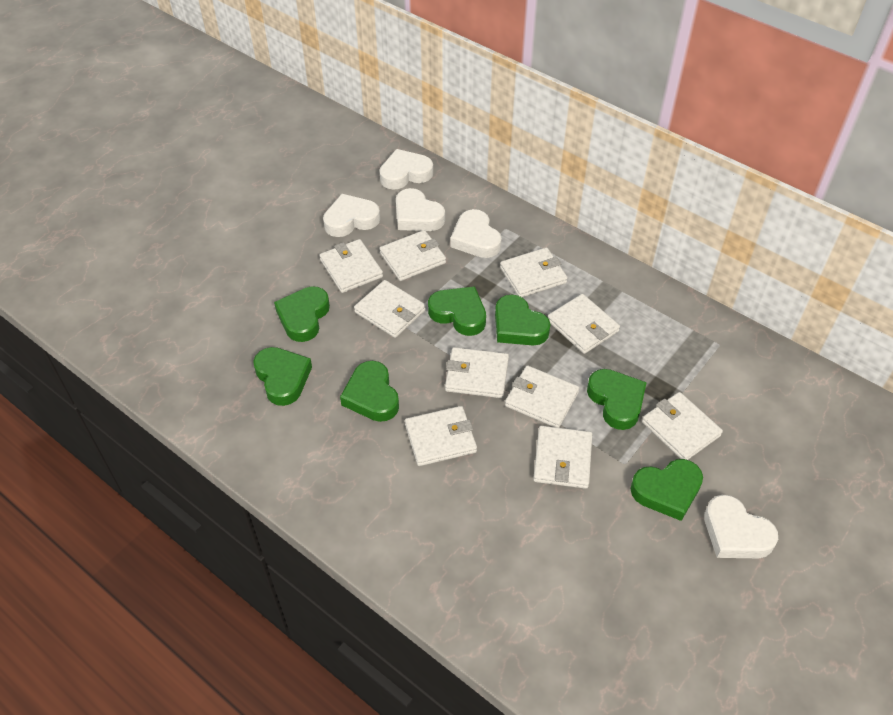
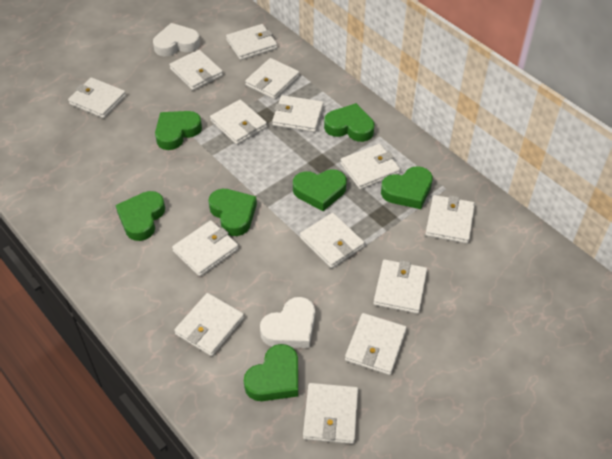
white heart: [323,194,380,237] [379,149,433,190] [396,188,445,231] [450,209,502,258] [704,495,778,558] = 5 -> [153,23,200,56] [260,297,315,348] = 2
white wallet: [320,239,383,293] [354,280,426,338] [379,230,446,281] [405,406,477,466] [445,347,509,398] [500,247,568,297] [505,365,579,428] [533,426,592,489] [548,294,620,354] [642,392,723,460] = 10 -> [68,78,126,118] [169,50,223,90] [172,220,239,277] [174,293,244,356] [210,100,267,145] [226,24,277,60] [245,58,299,99] [272,95,324,132] [300,213,365,268] [303,383,358,444] [340,144,400,190] [345,313,407,375] [374,260,427,314] [425,195,475,244] = 14

